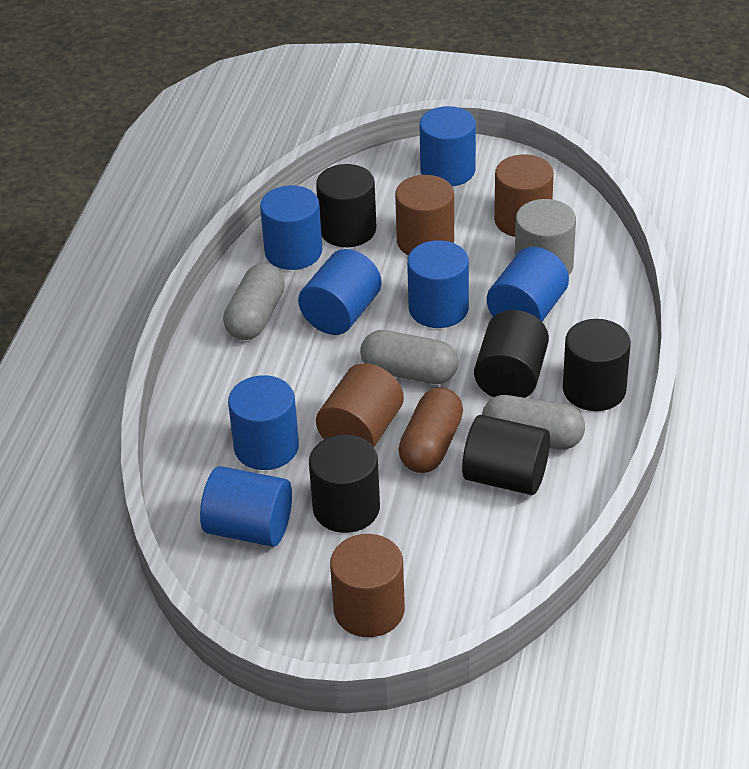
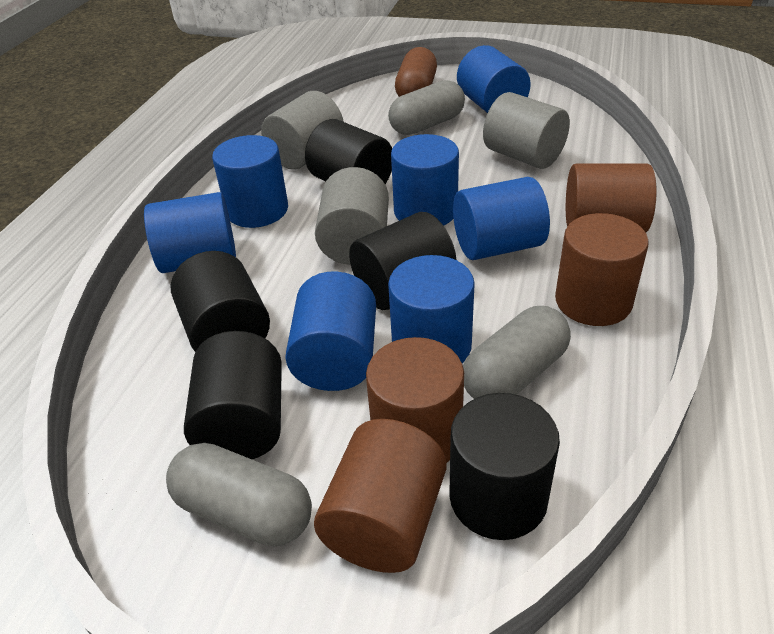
grey cylinder: [515,199,576,275] = 1 -> [261,91,344,170] [315,167,389,265] [483,92,570,169] = 3

